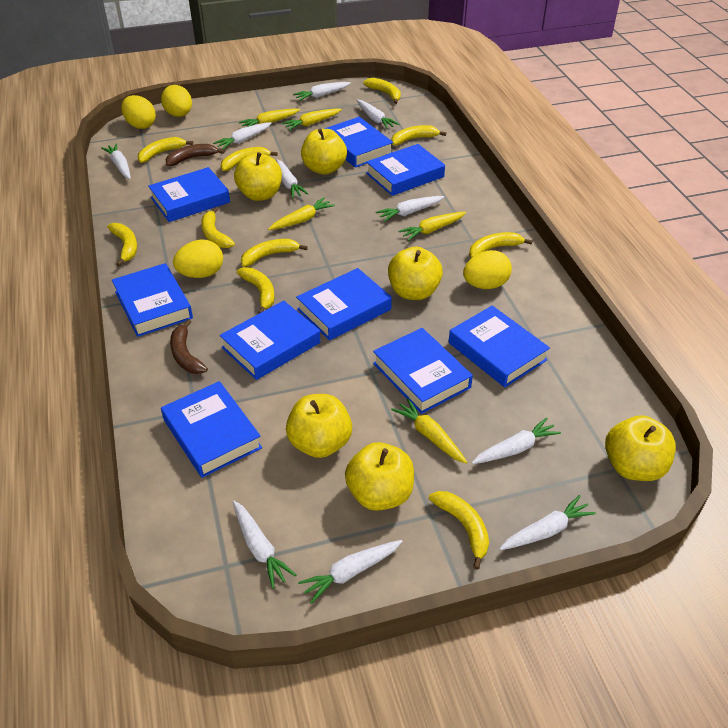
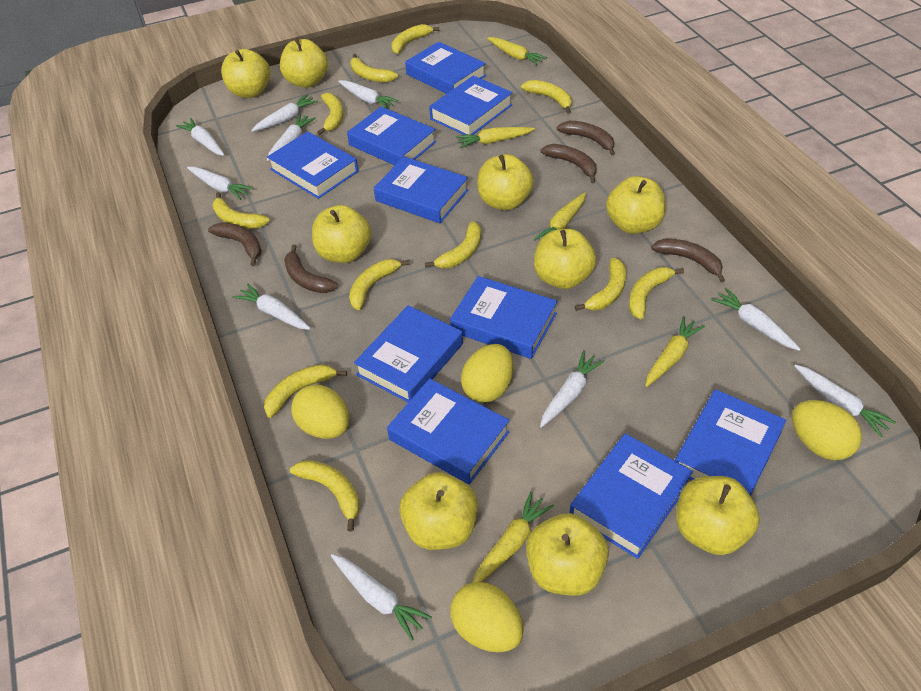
blue book: [112,263,193,337] [148,167,230,222] [161,381,262,478] [220,301,320,380] [296,268,392,341] [324,117,393,168] [366,144,445,196] [373,328,473,414] [449,305,550,387] = 9 -> [267,131,359,199] [347,107,436,165] [354,305,463,402] [374,157,468,223] [387,379,510,485] [405,42,486,94] [429,75,513,135] [450,276,558,359] [569,433,693,559] [675,389,787,496] = 10
brown banana: [166,144,225,166] [170,319,208,374] = 2 -> [208,222,262,266] [284,244,338,293] [541,144,597,183] [557,121,615,155] [651,239,725,282] = 5
yellow apple: [234,152,282,201] [286,394,352,458] [301,128,347,175] [345,442,414,511] [388,247,443,300] [605,415,676,481] = 6 -> [221,49,270,98] [280,38,328,88] [312,205,371,263] [399,472,478,550] [477,154,534,210] [526,513,609,596] [534,229,596,289] [606,176,666,234] [676,476,760,555] = 9
yellow banana: [107,223,137,266] [138,137,193,163] [201,207,235,248] [221,147,278,171] [237,267,275,314] [241,239,308,267] [363,78,401,104] [391,125,446,145] [429,491,489,570] [469,232,533,258] = 10 -> [213,192,270,229] [264,364,347,418] [290,460,360,532] [317,93,343,135] [349,259,410,310] [351,54,398,82] [391,24,440,54] [425,221,481,268] [521,80,572,114] [575,258,626,311] [629,267,684,319] = 11

